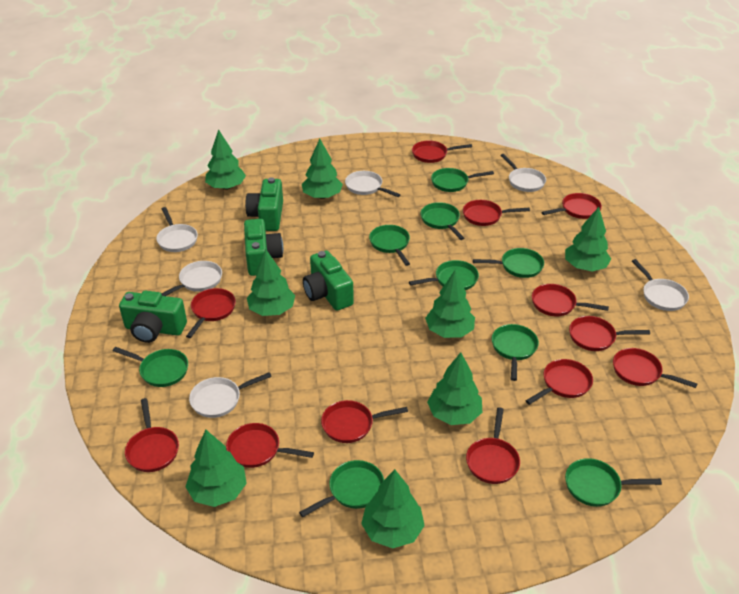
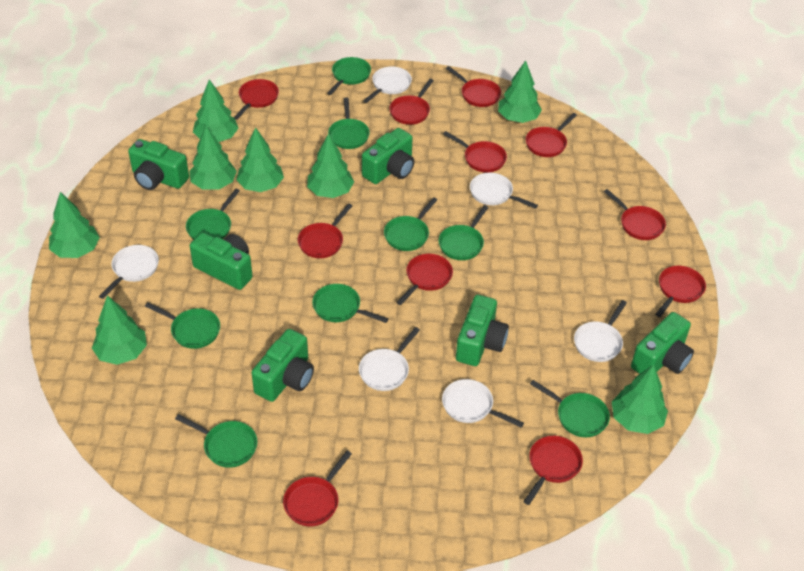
green camera: [119,291,187,343] [244,219,283,276] [245,177,283,231] [303,250,354,311] = 4 -> [128,139,189,190] [190,232,253,290] [251,329,314,402] [362,128,414,184] [456,295,509,366] [631,312,694,374] = 6
red pan: [125,398,179,472] [186,288,236,338] [226,423,314,468] [321,400,408,443] [412,141,472,163] [463,200,530,226] [466,407,520,484] [526,359,593,405] [532,284,609,317] [542,193,602,219] [569,316,650,351] [613,348,698,388] = 12 -> [234,79,279,120] [283,451,352,526] [298,204,352,258] [389,79,434,125] [396,254,453,305] [443,131,507,173] [446,66,501,107] [523,436,583,505] [526,113,577,157] [604,189,666,240] [655,266,706,317] = 11

